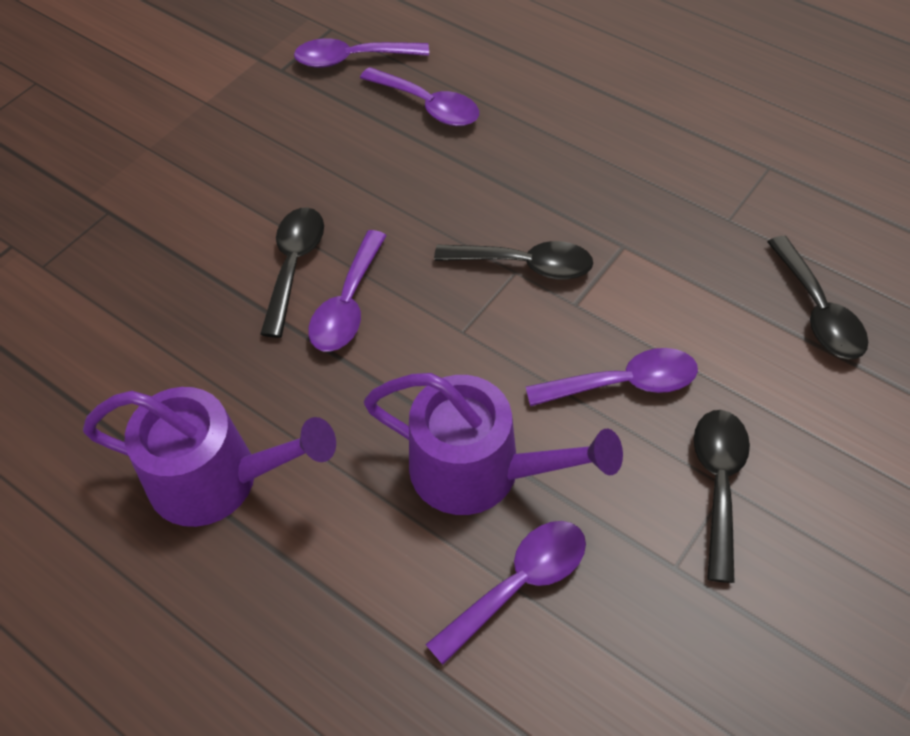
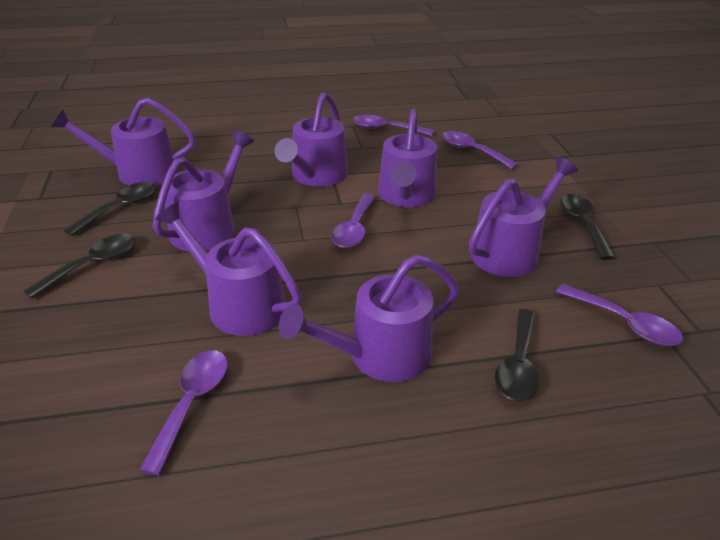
purple watering can: [83,387,336,527] [364,373,623,515] = 2 -> [51,97,195,185] [153,131,254,252] [155,202,301,336] [275,92,348,187] [279,255,459,382] [378,109,437,207] [469,157,578,277] = 7

